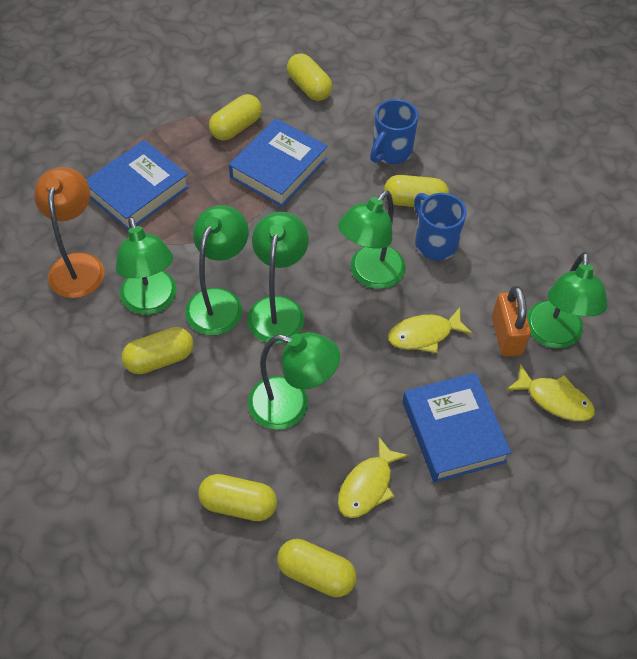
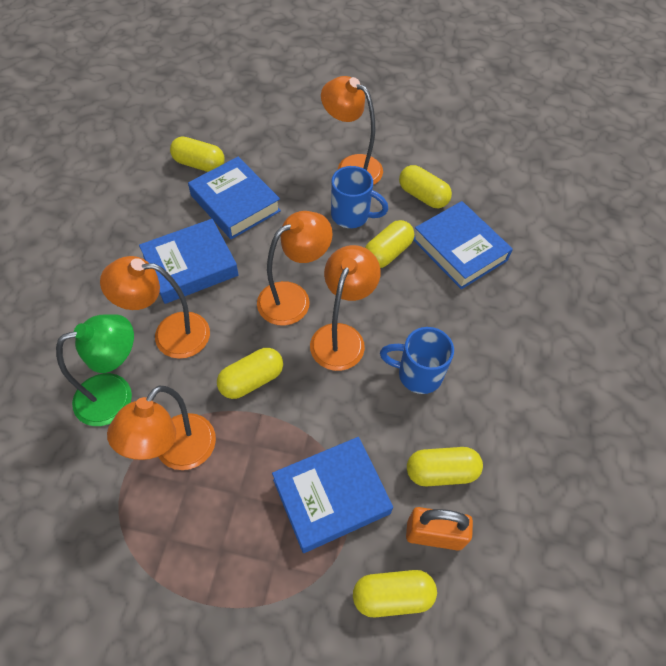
blue book: [86,140,189,230] [229,118,328,207] [402,372,512,483] = 3 -> [139,219,239,304] [188,157,281,239] [272,437,393,553] [413,201,513,289] = 4
green lamp: [116,216,177,315] [185,205,249,335] [247,212,309,344] [248,332,340,430] [338,191,406,289] [527,252,608,349] = 6 -> [56,314,134,426] = 1
orange lamp: [34,167,104,298] = 1 -> [100,256,210,359] [107,386,216,470] [257,211,333,326] [310,245,380,371] [321,76,383,185] = 5
yellow fish: [338,437,409,518] [388,307,473,353] [506,364,595,421] = 3 -> none = 0

